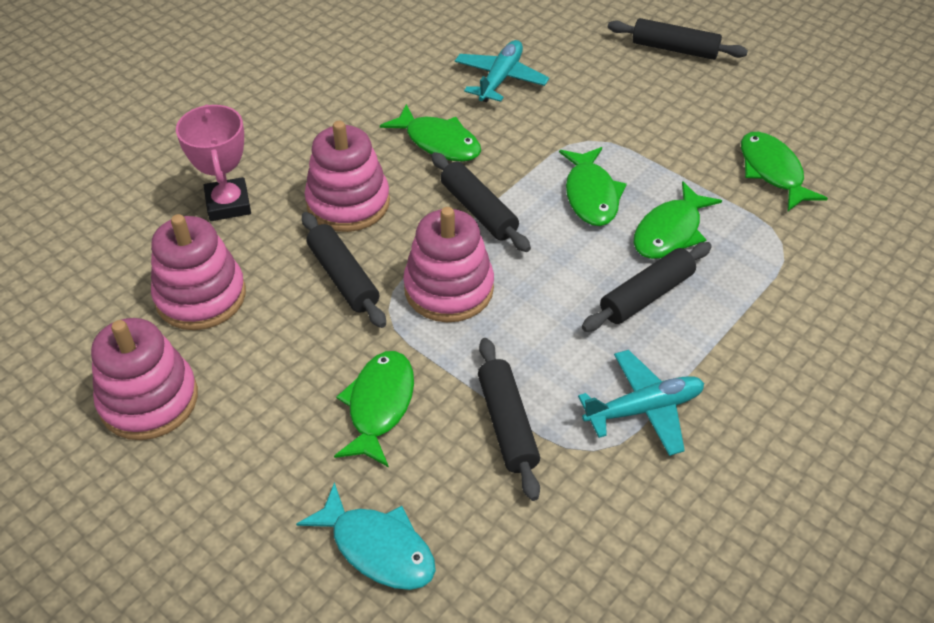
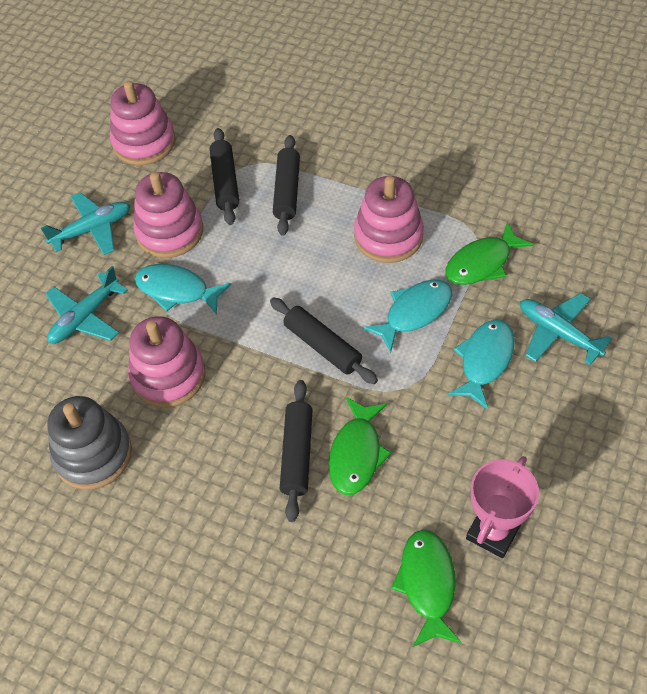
black rolling pin: [302,212,386,328] [431,152,531,252] [478,338,540,501] [582,242,712,332] [608,18,748,60] = 5 -> [209,128,239,225] [270,298,378,384] [273,135,300,236] [280,380,313,522] = 4
green fish: [334,351,414,467] [380,104,481,162] [559,147,627,226] [634,181,722,259] [741,132,828,211] = 5 -> [328,397,391,495] [391,529,462,647] [445,222,534,285] = 3
grey stacking toy: none = 0 -> [47,396,132,490] = 1
turquoise fish: [296,482,436,590] = 1 -> [134,264,231,315] [363,279,452,353] [448,320,515,410] = 3
turquoise plane: [455,40,549,102] [578,350,704,456] = 2 -> [41,192,130,255] [45,266,128,344] [520,293,612,365] = 3

